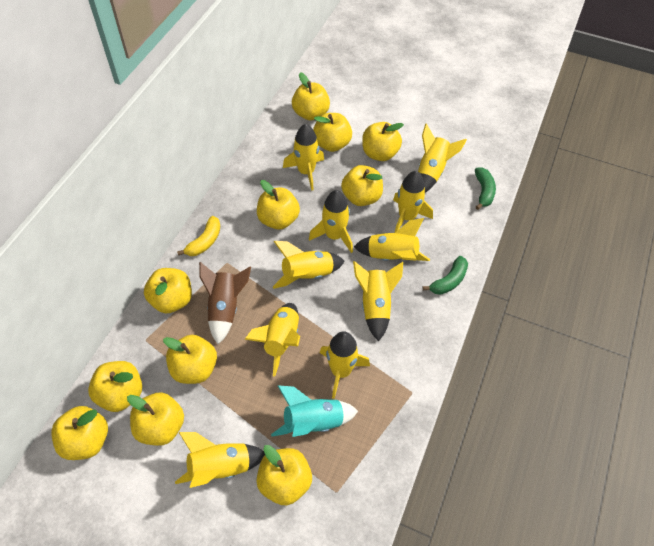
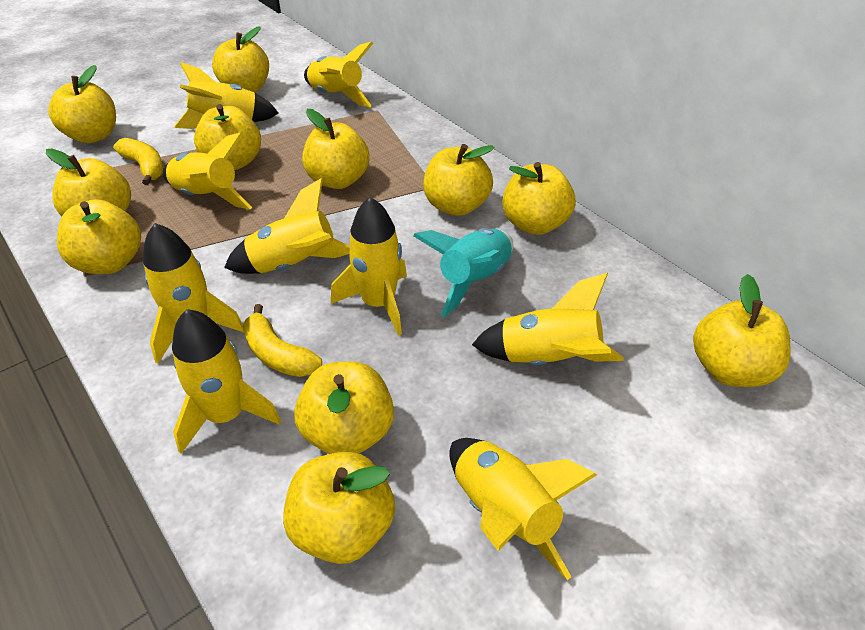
brown rocket: [199,262,251,344] = 1 -> none = 0
green banana: [422,256,468,295] [475,167,496,210] = 2 -> none = 0
yellow banana: [177,216,220,256] = 1 -> [113,138,164,185] [243,304,322,377] = 2
yellow rocket: [175,432,265,488] [244,303,300,376] [273,241,345,289] [283,124,324,191] [309,190,353,253] [320,331,370,399] [353,261,403,341] [354,218,430,261] [393,171,433,232] [418,123,467,193] = 10 -> [143,223,244,364] [163,132,253,209] [172,309,281,454] [174,62,278,129] [224,178,350,274] [304,42,373,107] [331,197,407,336] [450,438,598,580] [472,273,624,365] = 9

